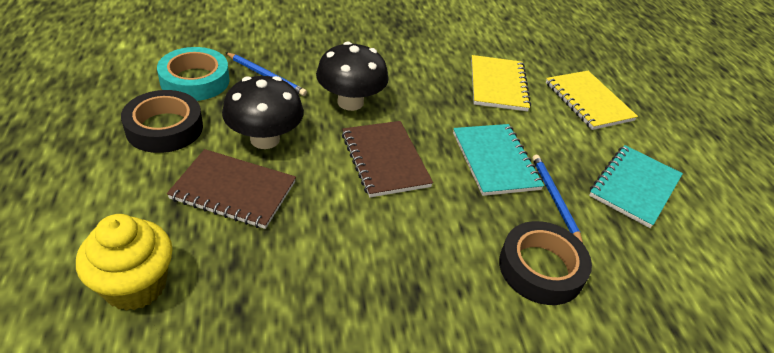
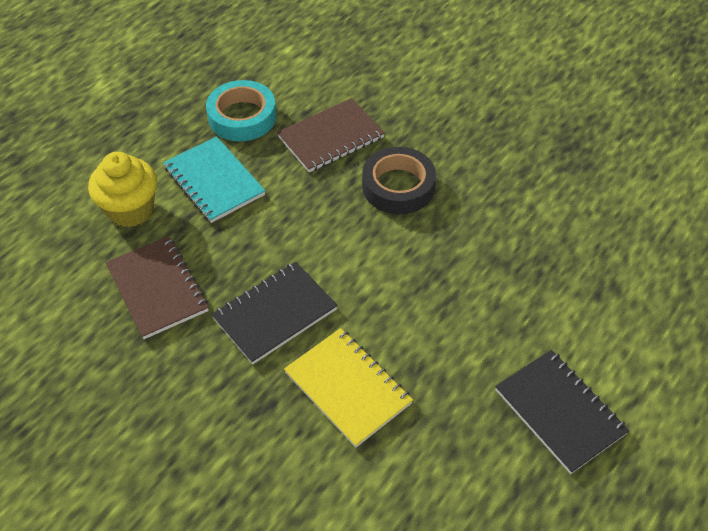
black mushroom: [222,76,304,149] [316,41,388,111] = 2 -> none = 0
black notebook: none = 0 -> [211,262,338,364] [495,350,629,474] = 2
black tape: [121,90,203,153] [499,221,592,305] = 2 -> [362,147,436,214] = 1
blue pencil: [226,53,307,96] [532,155,583,243] = 2 -> none = 0
turquoise notebook: [453,124,544,196] [589,145,683,228] = 2 -> [163,136,265,223] = 1
yellow notebook: [471,55,531,111] [546,71,638,130] = 2 -> [284,328,413,448] = 1

